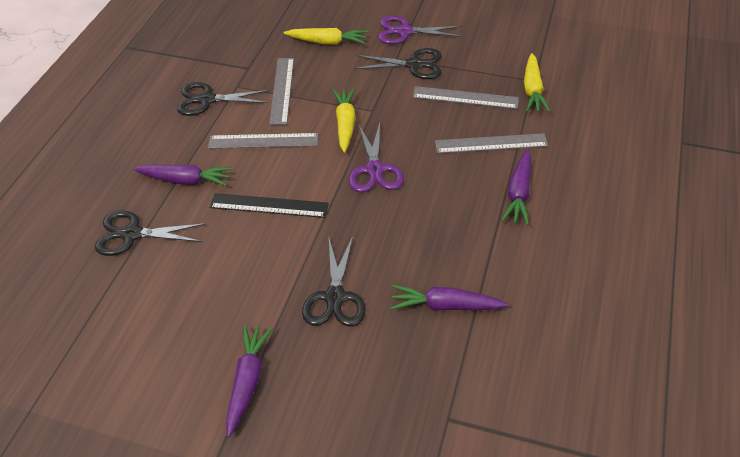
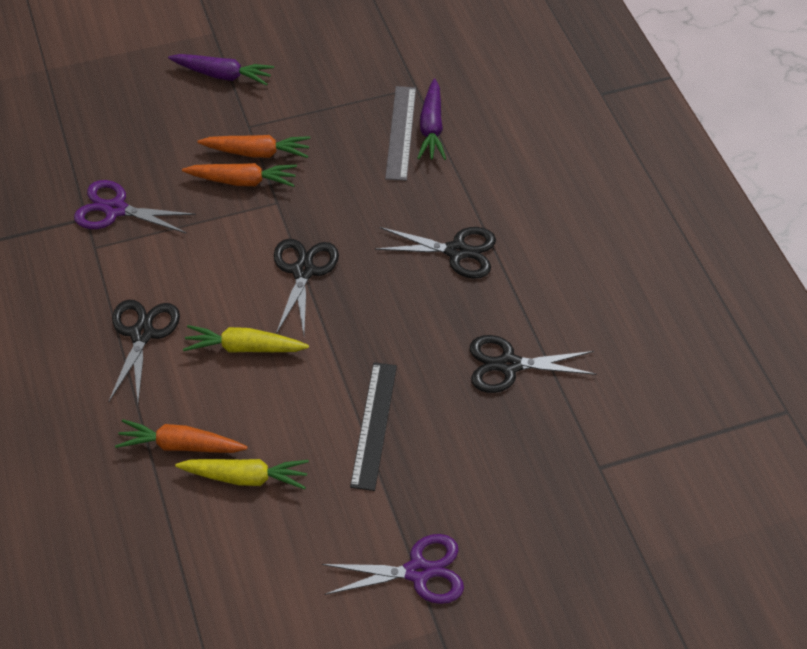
grey ruler: [208,133,318,149] [269,58,294,125] [413,86,519,109] [435,133,548,154] = 4 -> [385,86,416,181] = 1
orange carrot: none = 0 -> [115,419,248,453] [182,163,297,187] [198,135,310,158] = 3
purple carrot: [133,165,232,186] [226,325,273,437] [391,285,509,311] [501,149,531,225] = 4 -> [168,54,274,86] [417,78,446,160] = 2
yellow carrot: [284,28,368,45] [332,88,355,153] [524,53,550,112] = 3 -> [175,459,309,489] [183,325,309,353] = 2

